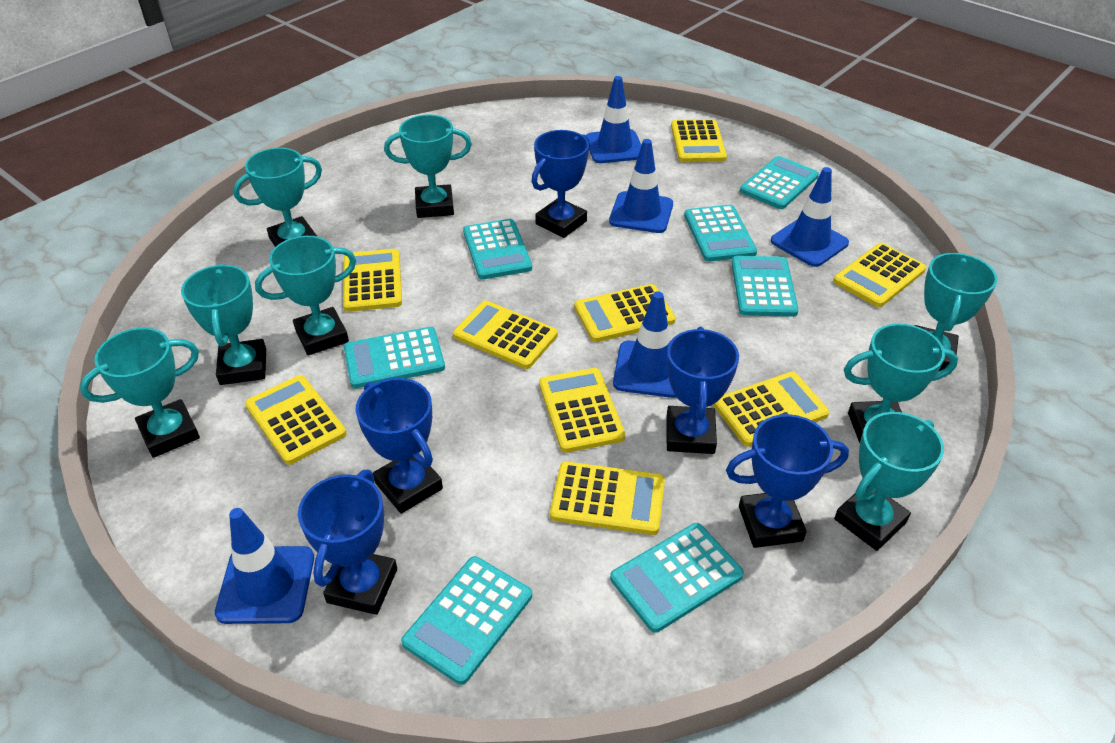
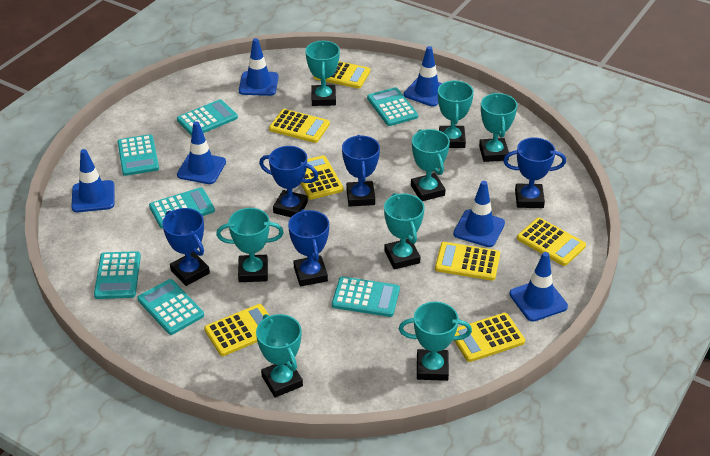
blue traffic cone: [215,508,314,624] [586,76,641,163] [609,139,673,233] [613,291,677,398] [771,167,849,267] = 5 -> [71,149,115,212] [177,121,226,184] [239,38,279,96] [404,46,442,107] [453,181,505,247] [509,252,568,322] = 6
yellow calculator: [245,375,347,465] [343,249,402,312] [453,301,558,369] [539,368,625,453] [550,461,665,535] [574,284,676,342] [671,119,727,162] [713,372,829,447] [833,243,926,307] = 9 -> [204,304,270,356] [269,109,330,143] [301,155,343,200] [314,61,370,89] [435,242,500,281] [454,313,525,362] [517,218,586,266] = 7

